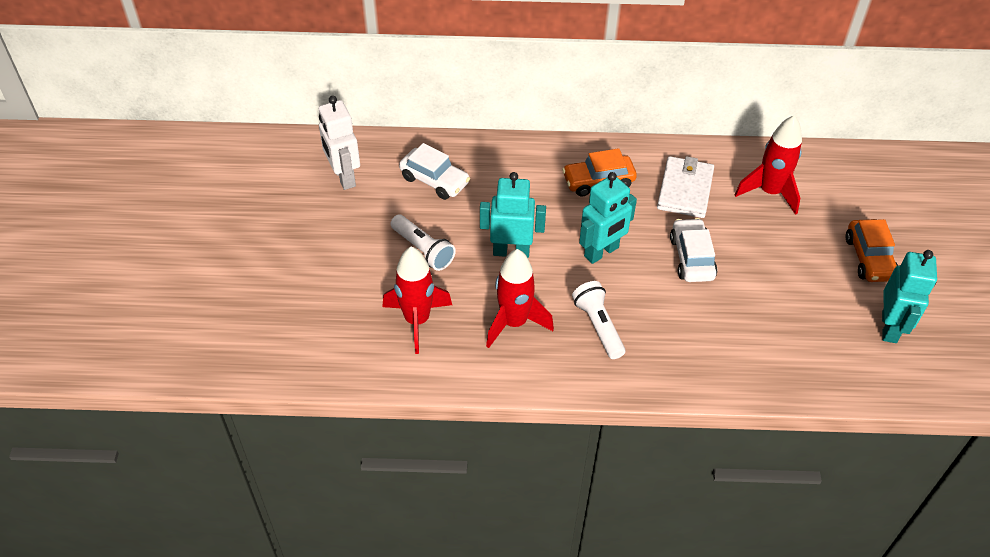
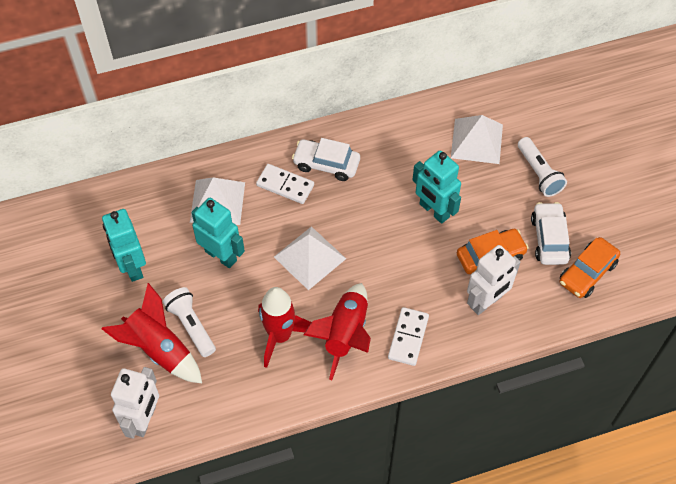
white domino: none = 0 -> [256,164,314,204] [388,307,429,366] = 2
white pyramid: none = 0 -> [190,177,245,225] [274,226,346,290] [451,115,503,164] = 3
white robot: [319,96,360,190] = 1 -> [111,367,159,439] [467,245,521,315] = 2
white wallet: [657,156,714,218] = 1 -> none = 0

